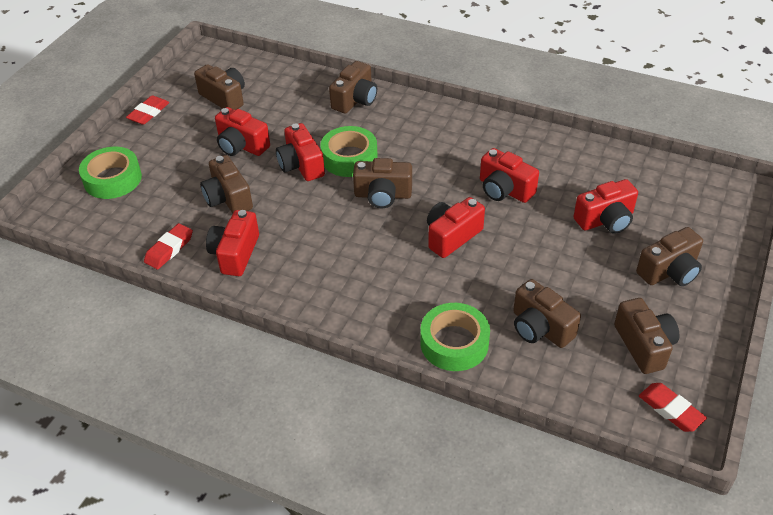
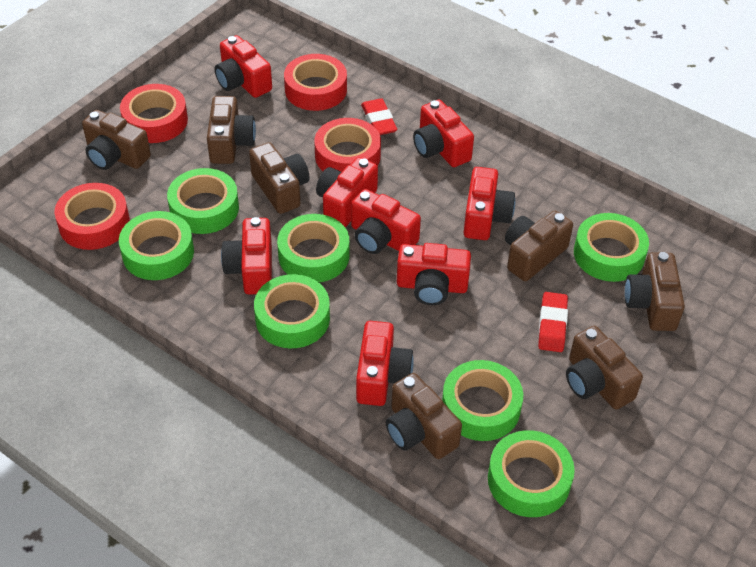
green tape: [79,147,142,199] [320,126,378,177] [420,303,490,371] = 3 -> [119,211,194,280] [167,168,239,234] [254,274,330,348] [277,214,350,283] [442,360,523,441] [488,430,575,517] [574,213,649,282] = 7
red camera: [206,210,259,276] [215,107,270,156] [276,123,325,181] [427,197,485,258] [480,148,539,203] [573,179,638,234] = 6 -> [214,35,272,98] [221,217,272,295] [316,157,378,228] [351,189,421,254] [356,321,414,406] [397,243,471,305] [413,99,474,167] [464,167,515,240] = 8
red eraser: [126,96,169,125] [144,223,193,270] [639,383,707,432] = 3 -> [361,98,397,135] [538,292,568,352] = 2
red tape: none = 0 -> [54,183,130,250] [120,84,188,143] [284,54,347,111] [314,118,381,172] = 4

